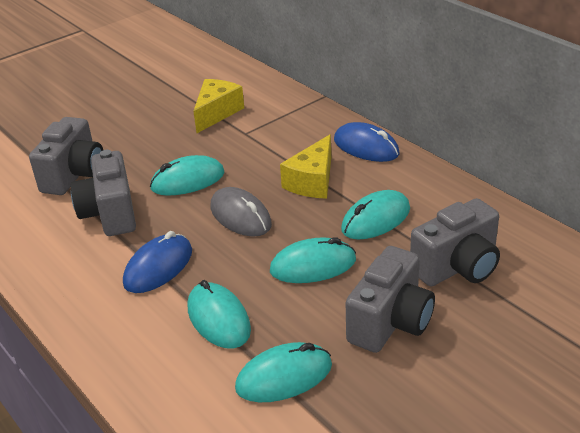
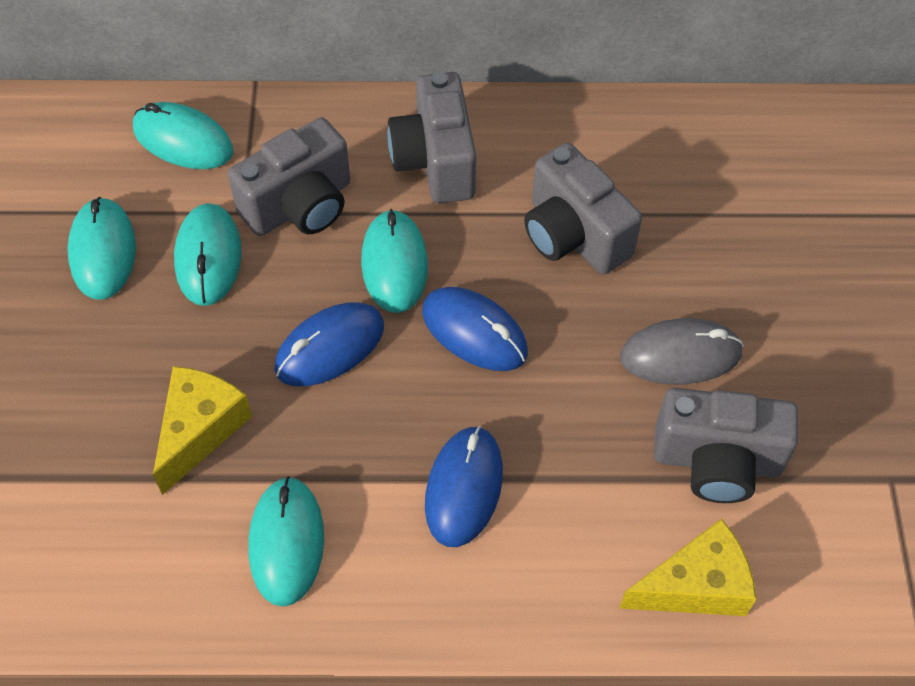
blue mouse: [123,231,192,293] [334,122,400,162] = 2 -> [274,302,384,386] [422,287,528,371] [425,426,503,547] = 3

